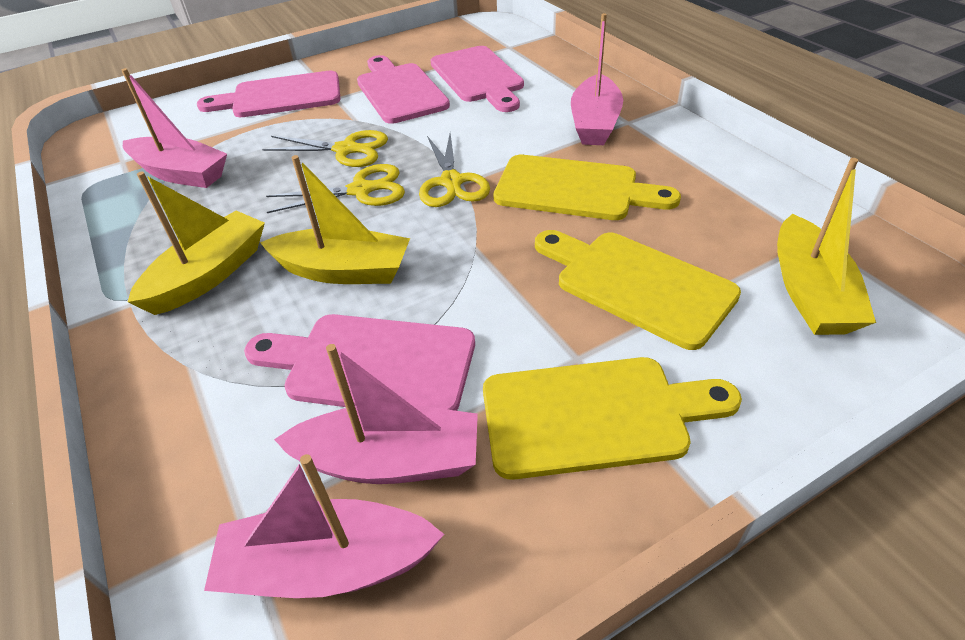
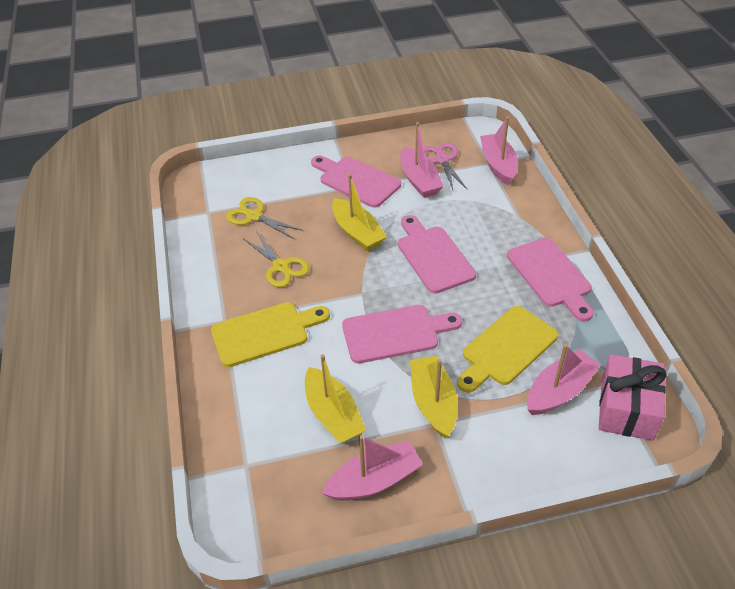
pink gift: none = 0 -> [599,354,666,441] = 1
pink scissors: none = 0 -> [423,142,467,190] = 1
yellow cutting board: [483,357,742,480] [493,155,681,220] [535,230,741,350] = 3 -> [211,302,330,367] [457,306,558,393] = 2
yellow scissors: [262,130,388,167] [266,164,405,213] [419,133,490,207] = 3 -> [226,197,303,239] [243,231,309,287] = 2

